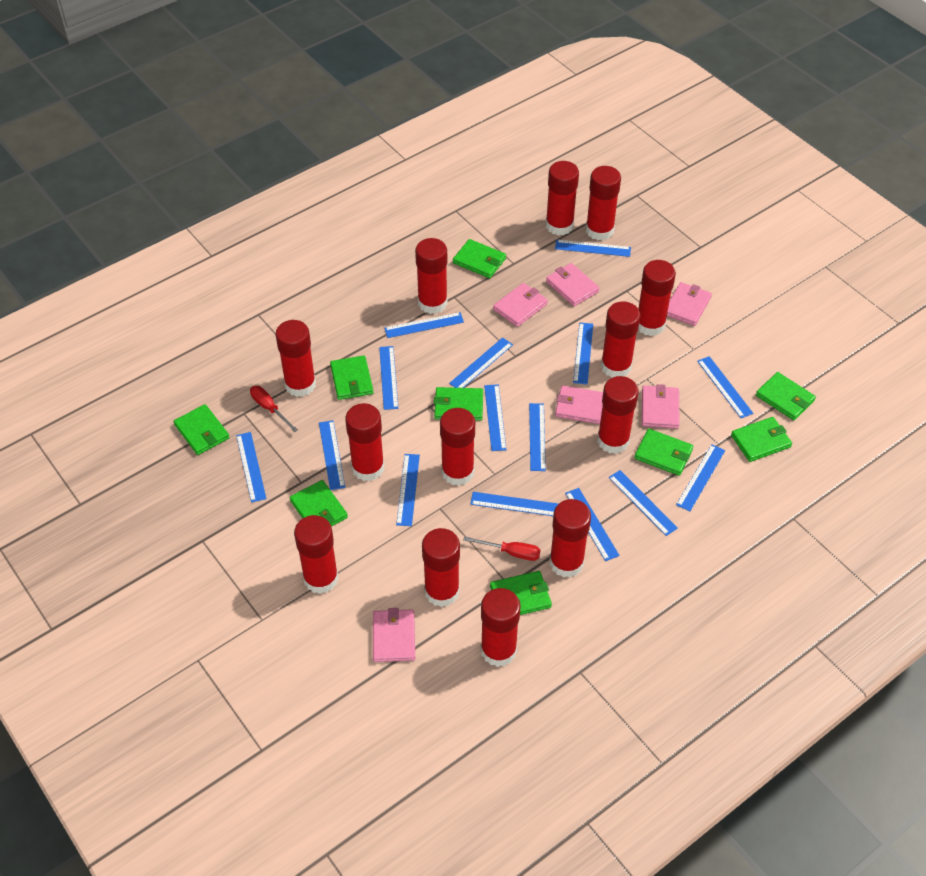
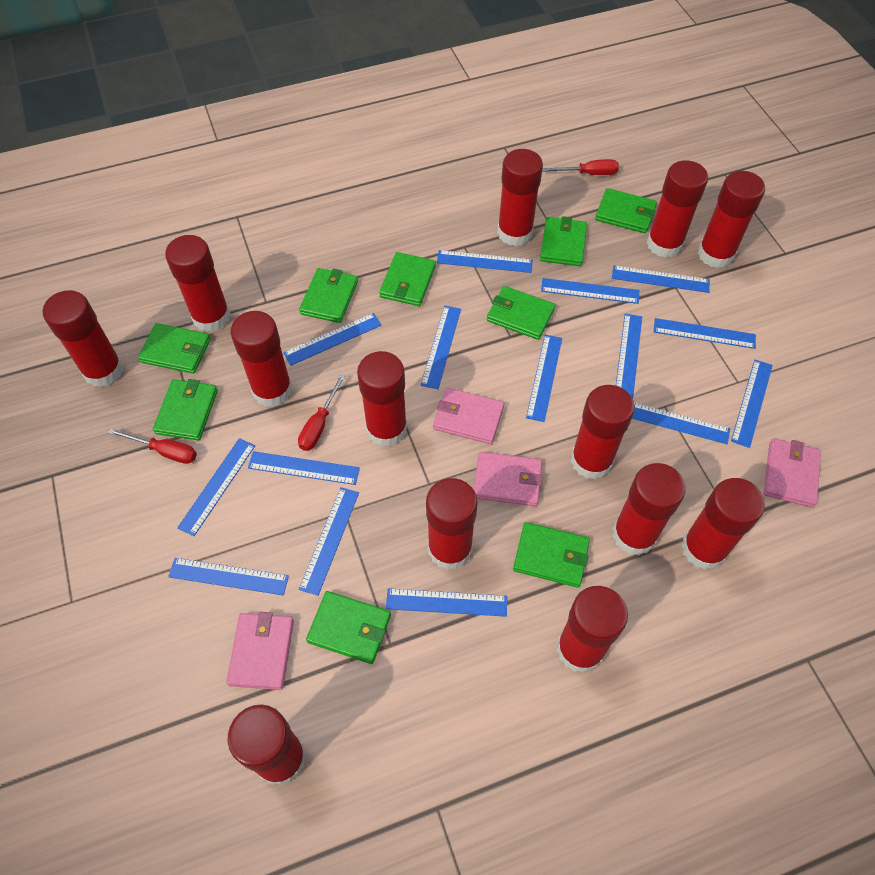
pink wallet: [373,608,415,662] [493,283,548,327] [546,263,600,306] [555,385,603,424] [642,384,680,429] [667,282,712,326] = 6 -> [226,612,294,690] [433,388,504,444] [474,452,543,506] [764,438,821,508] = 4
red screwdriver: [250,386,298,432] [464,536,540,561] = 2 -> [108,428,197,464] [298,374,346,451] [542,159,619,175] = 3

